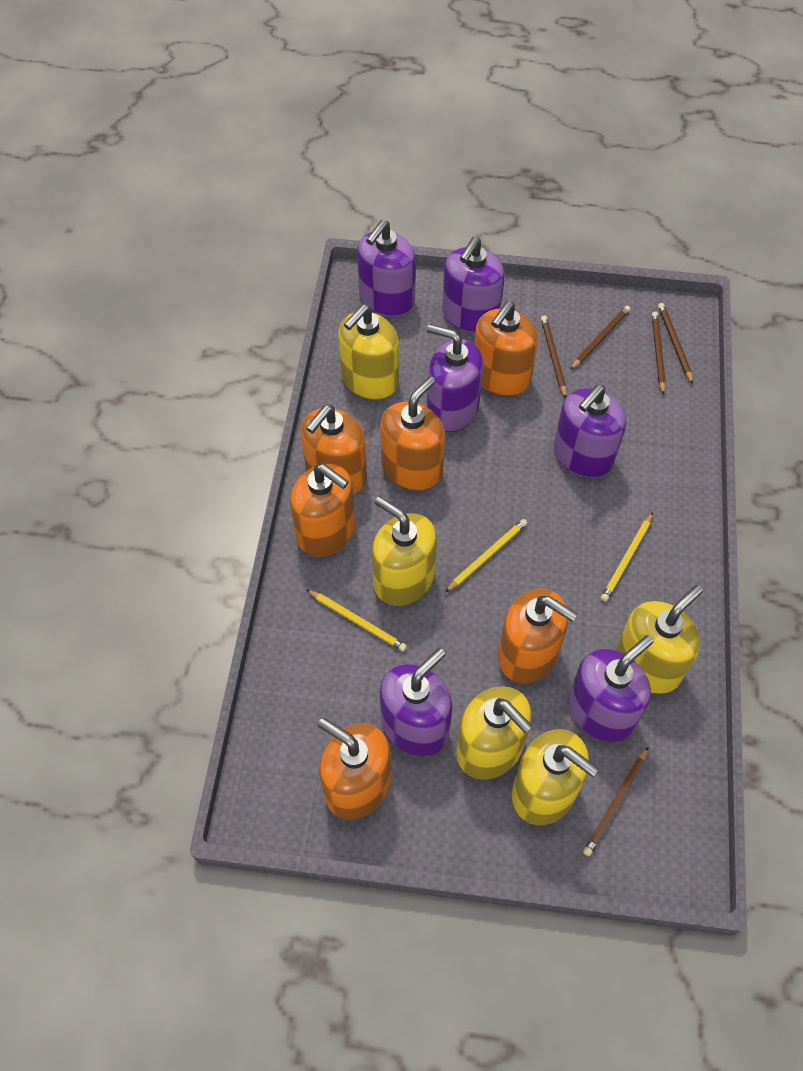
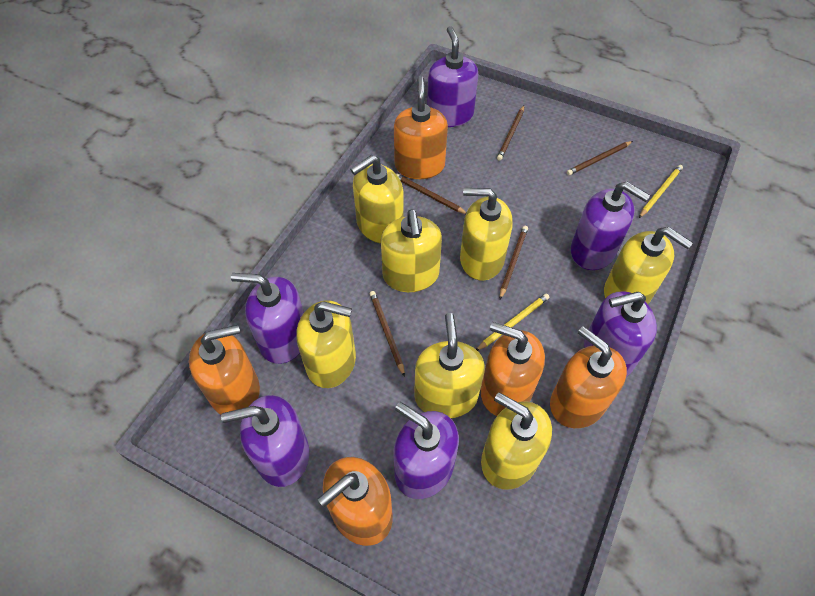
orange soap dispenser: [290,464,355,557] [301,405,367,494] [318,718,391,820] [380,376,445,491] [474,301,538,396] [498,588,578,683] = 6 -> [189,325,260,415] [318,457,393,546] [394,76,448,179] [481,322,545,416] [550,326,627,428] = 5
yellow pencil: [306,589,407,652] [445,519,527,592] [601,512,653,602] = 3 -> [476,294,550,351] [639,165,683,218] = 2
yellow soap dispenser: [338,304,399,400] [372,496,437,606] [456,687,532,780] [512,729,599,825] [616,585,703,694] = 5 -> [296,300,356,388] [350,155,404,244] [381,209,442,292] [414,313,485,418] [460,188,513,281] [481,392,552,490] [604,227,693,304] = 7

